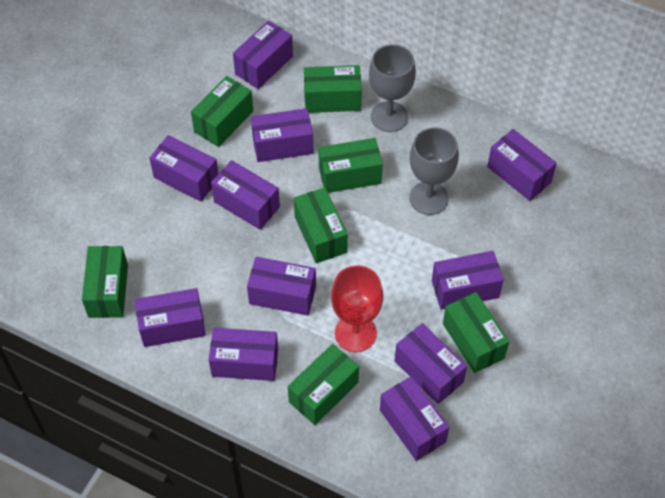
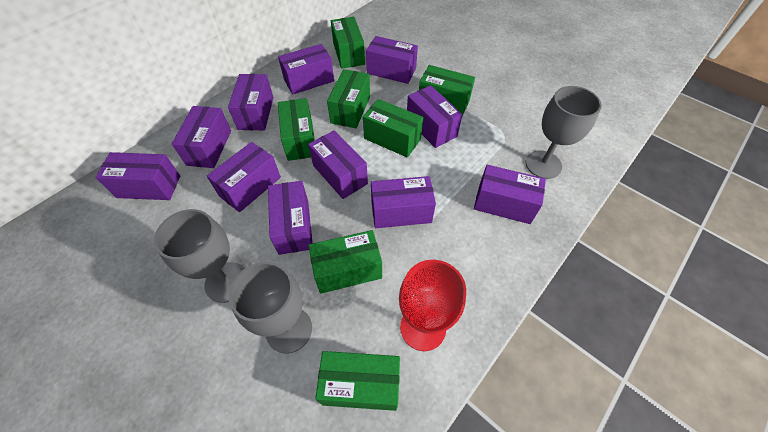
grey goblet: [369,44,416,132] [409,127,459,215] = 2 -> [154,209,245,303] [229,262,312,353] [525,86,602,179] = 3

